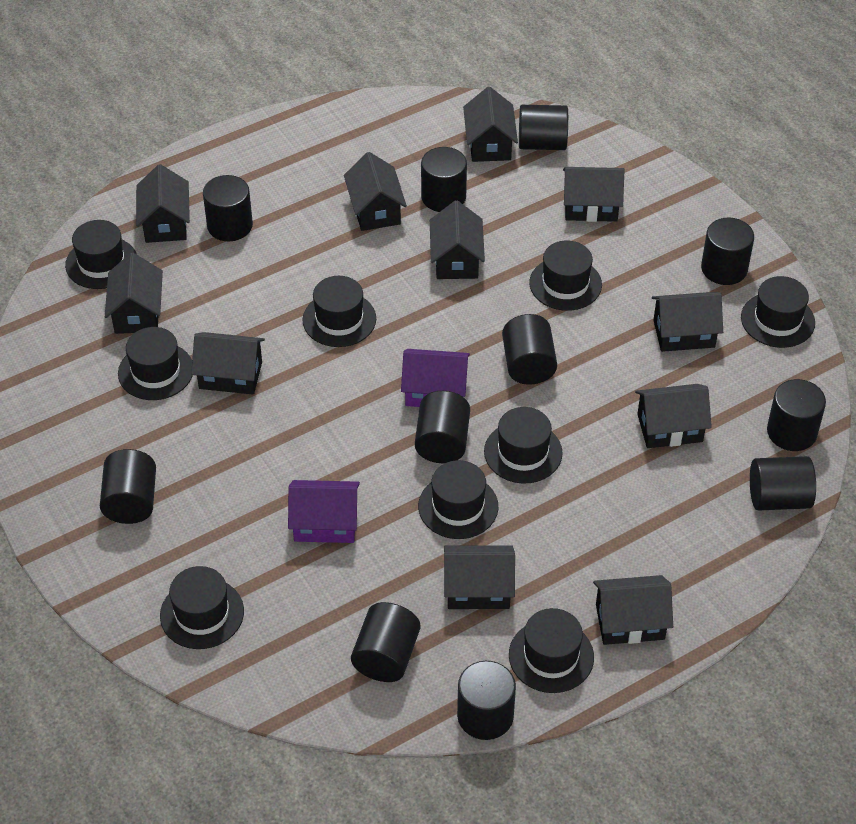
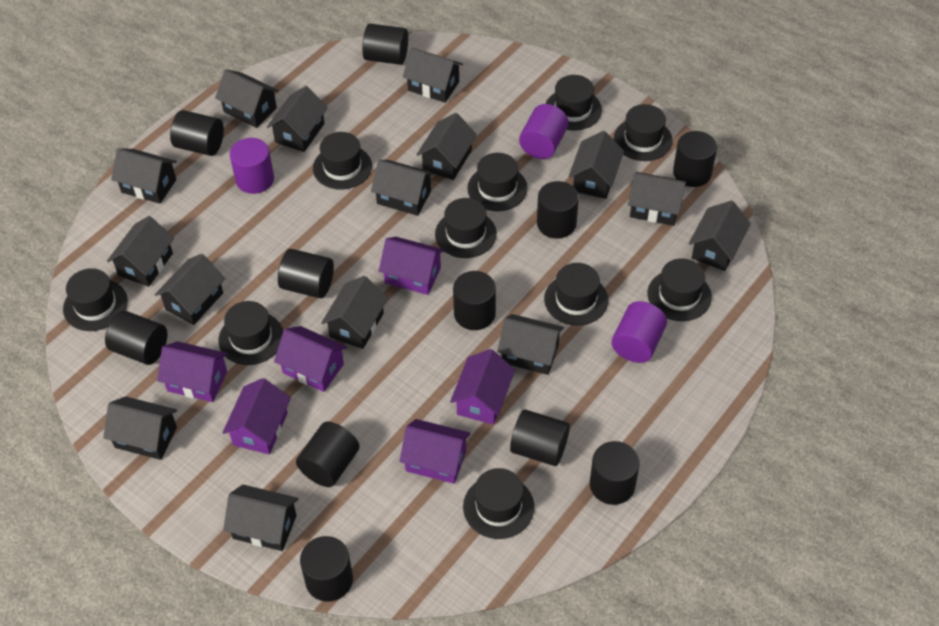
black hat: [65,220,136,289] [118,327,193,400] [160,566,244,649] [303,276,376,347] [418,460,498,539] [484,407,563,484] [509,608,594,693] [529,241,602,311] [741,276,815,348] = 9 -> [63,268,128,331] [218,301,283,365] [313,132,372,190] [435,198,497,258] [463,468,534,539] [467,153,528,211] [544,263,608,326] [545,75,602,131] [614,104,673,161] [647,258,712,321] = 10
black house: [105,253,163,334] [136,164,190,243] [191,332,265,395] [344,152,407,231] [430,200,485,279] [444,546,515,609] [463,87,518,162] [563,167,624,222] [593,575,673,645] [635,384,712,448] [652,292,723,352] = 11 -> [103,396,177,460] [107,216,174,287] [111,148,177,204] [155,254,225,325] [215,69,279,128] [223,485,298,551] [267,86,328,152] [321,276,388,349] [371,160,435,216] [403,48,463,103] [416,113,477,180] [497,314,564,375] [569,131,624,199] [628,172,687,226] [689,201,751,271] = 15
purple cylinder: none = 0 -> [230,138,274,194] [519,104,568,159] [612,301,667,363] = 3
purple house: [288,480,360,543] [401,349,470,407] = 2 -> [157,341,228,402] [222,378,291,454] [274,326,347,392] [379,237,445,295] [399,419,471,484] [450,349,515,425] = 6

